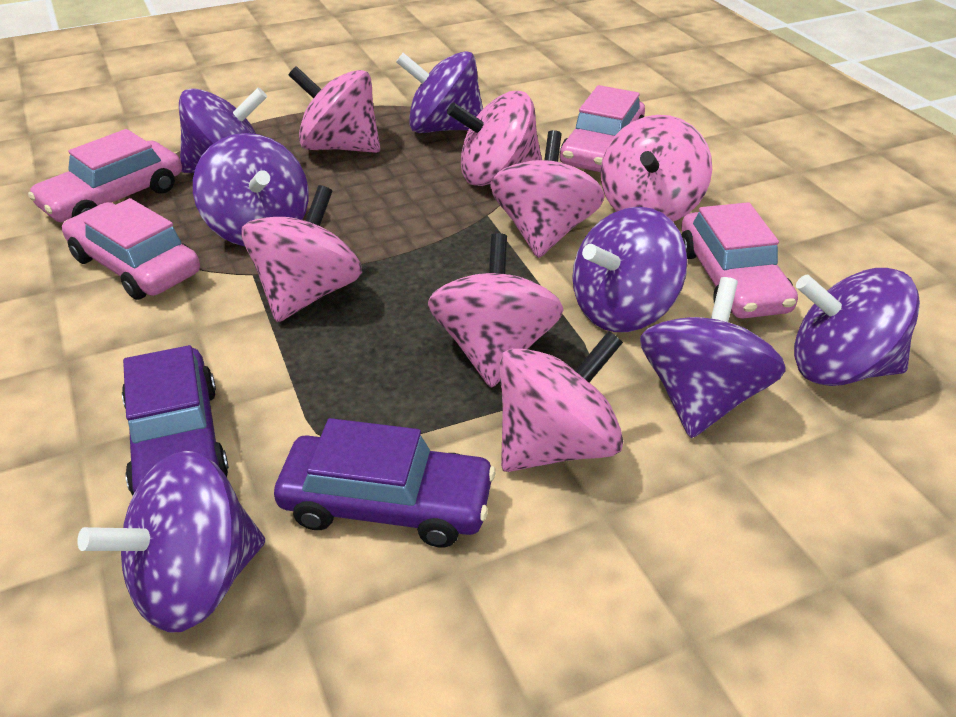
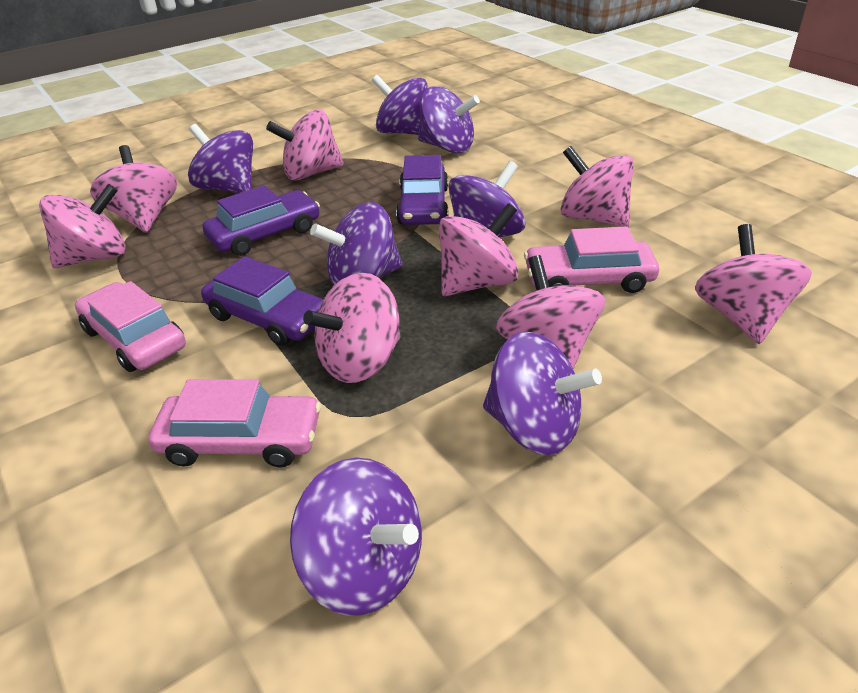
pink car: [28,129,182,222] [62,198,200,300] [560,85,645,172] [681,202,798,319] = 4 -> [75,281,186,372] [148,379,321,467] [524,226,659,293] = 3
pink spinning top: [242,185,362,322] [289,66,380,153] [428,233,564,388] [447,91,542,186] [490,130,605,258] [499,331,623,472] [600,115,712,222] = 7 -> [39,184,125,268] [90,145,177,233] [266,110,344,181] [303,273,400,383] [439,203,519,296] [496,255,605,369] [561,146,634,227] [695,224,812,344] = 8
purple car: [122,345,229,496] [274,418,496,547] = 2 -> [201,256,324,346] [203,185,320,256] [396,155,448,225] = 3

